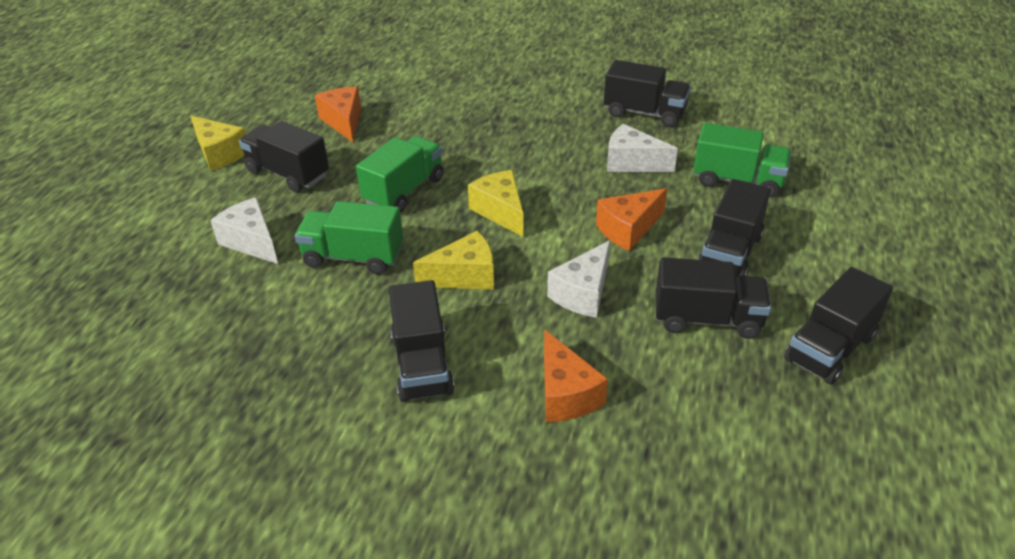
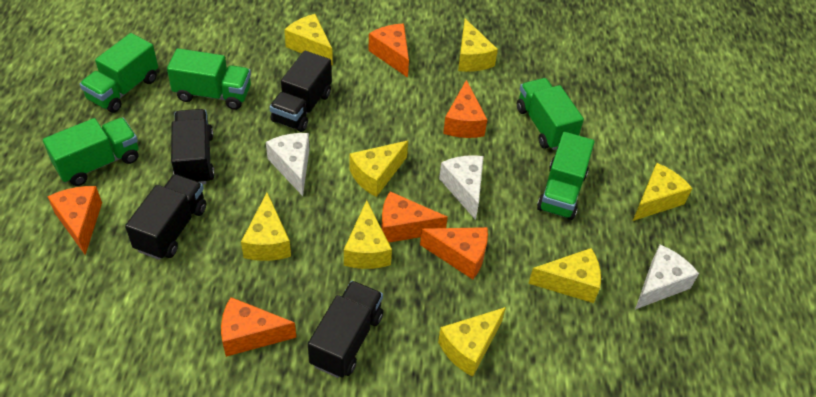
black truck: [239,121,329,192] [389,280,454,402] [604,60,691,127] [656,257,771,339] [698,179,771,277] [784,267,893,385] = 6 -> [125,174,206,260] [171,109,214,184] [270,51,332,132] [308,281,383,378] = 4
green truck: [295,201,403,274] [356,136,443,212] [693,123,791,197] = 3 -> [43,118,138,186] [80,33,158,113] [167,48,251,110] [517,78,584,150] [537,132,594,220] = 5
orange cheese: [315,87,361,142] [544,329,608,422] [596,188,667,251] = 3 -> [47,186,102,255] [221,297,296,357] [368,24,409,78] [381,191,448,242] [420,227,488,279] [443,80,487,138] = 6
yellow cheese: [191,116,246,171] [413,231,494,289] [468,170,523,237] = 3 -> [241,193,291,261] [284,14,333,66] [344,200,392,269] [350,140,408,197] [438,307,506,377] [458,19,498,72] [528,248,601,303] [633,163,692,221] = 8

